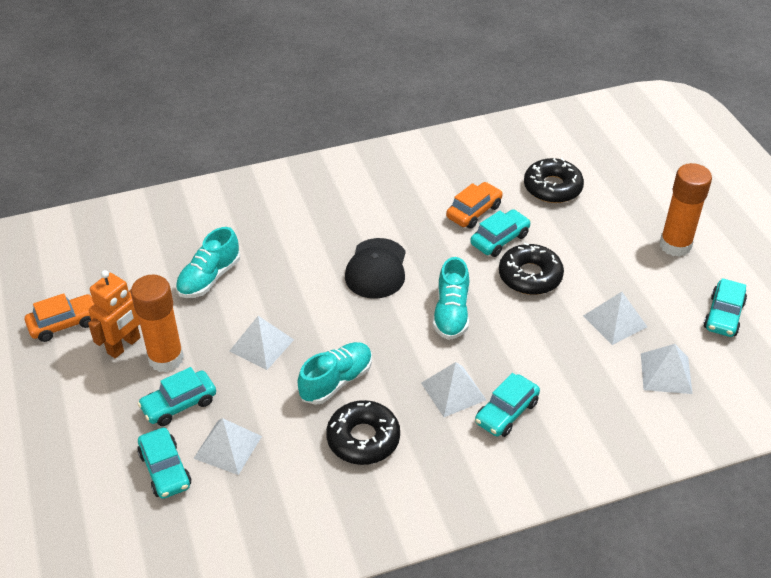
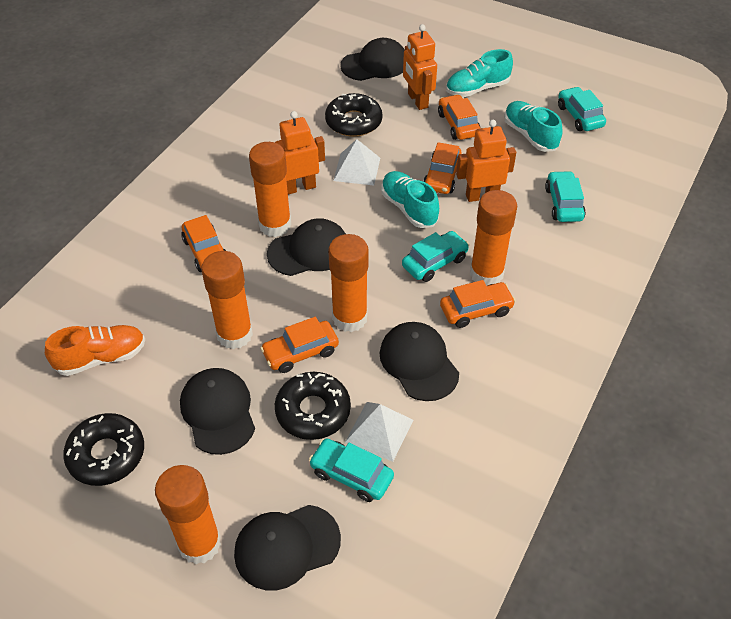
black cap: [345,238,406,299] = 1 -> [180,368,255,455] [234,505,341,591] [267,218,346,276] [340,38,405,81] [380,322,459,401] = 5
orange car: [25,293,94,342] [446,182,503,229] = 2 -> [182,215,226,272] [260,317,339,373] [423,142,462,194] [438,94,481,140] [440,280,516,328] = 5
orange glue stick: [131,274,184,372] [660,163,712,257] = 2 -> [155,465,221,564] [201,251,253,349] [249,142,291,237] [328,234,369,332] [470,190,517,286] = 5
orange robot: [88,270,141,359] = 1 -> [275,111,325,194] [403,24,437,110] [456,120,516,202] = 3
orange shoe: none = 0 -> [45,325,145,376] = 1
turquoise car: [137,428,191,499] [138,367,216,426] [470,209,531,257] [475,373,540,437] [704,278,747,337] = 5 -> [309,438,394,502] [402,231,469,282] [545,171,586,222] [558,87,606,131] = 4
white pyramid: [193,418,262,475] [230,316,294,370] [421,362,486,417] [583,292,647,345] [641,344,693,394] = 5 -> [333,139,380,186] [345,402,413,462] = 2

